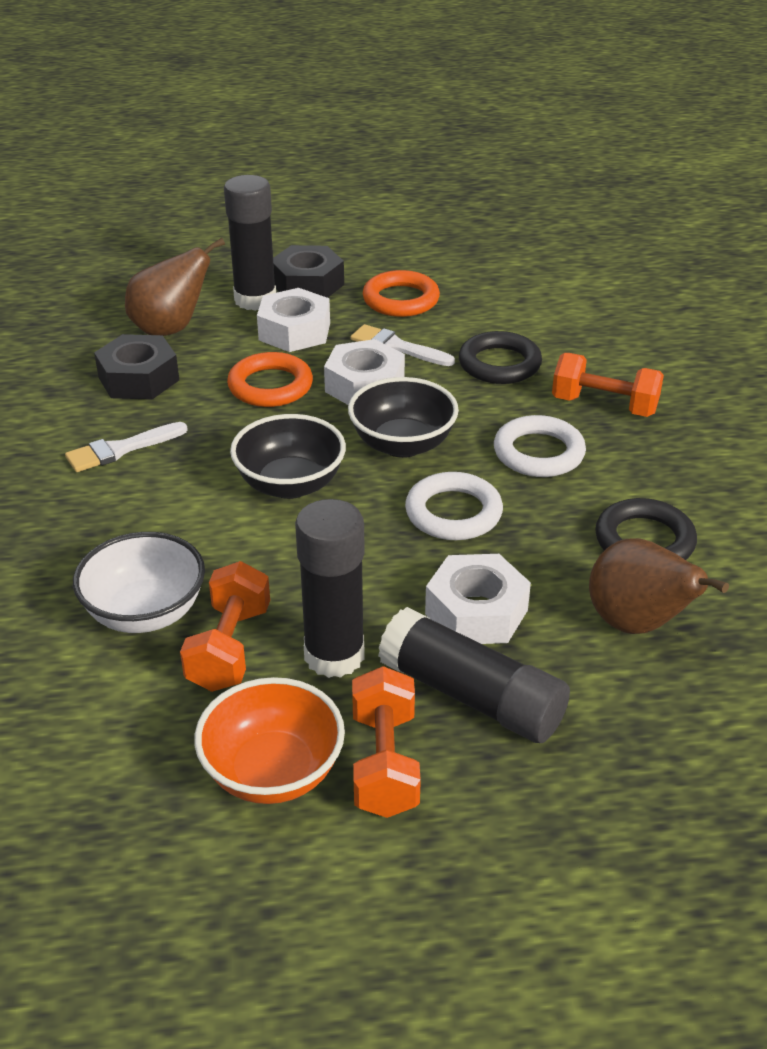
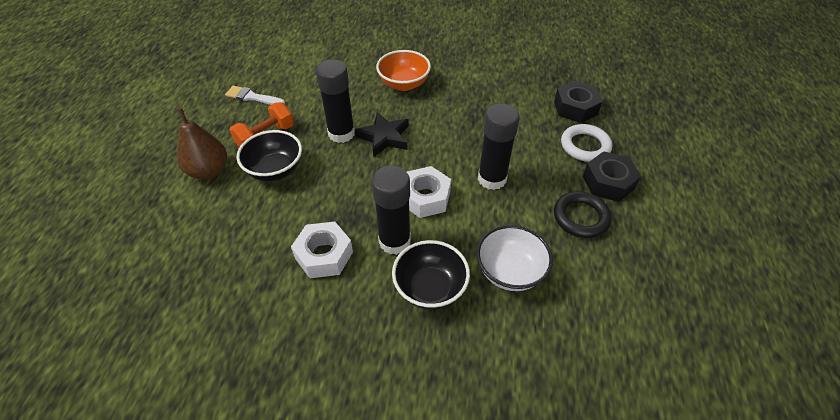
black ring: [459,331,542,384] [595,498,697,560] = 2 -> [554,191,612,238] = 1
black star: none = 0 -> [355,112,409,157] = 1
brown pear: [125,238,225,336] [589,538,729,634] = 2 -> [177,108,227,180] = 1
orange dumbbell: [180,561,270,692] [352,666,421,818] [552,353,664,417] = 3 -> [230,102,294,147] = 1
orange ring: [227,352,313,407] [363,270,440,317] = 2 -> none = 0
white brush: [65,422,188,472] [350,324,455,366] = 2 -> [225,86,285,105] = 1
white nut: [257,288,330,352] [324,339,405,405] [425,554,531,644] = 3 -> [291,222,353,278] [407,166,451,218] = 2
white ring: [405,472,503,540] [494,415,586,477] = 2 -> [561,124,612,162] = 1

